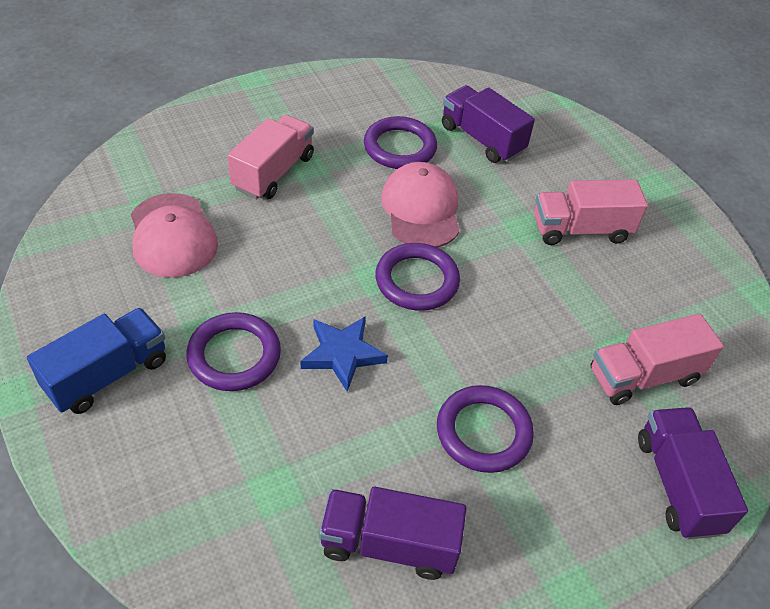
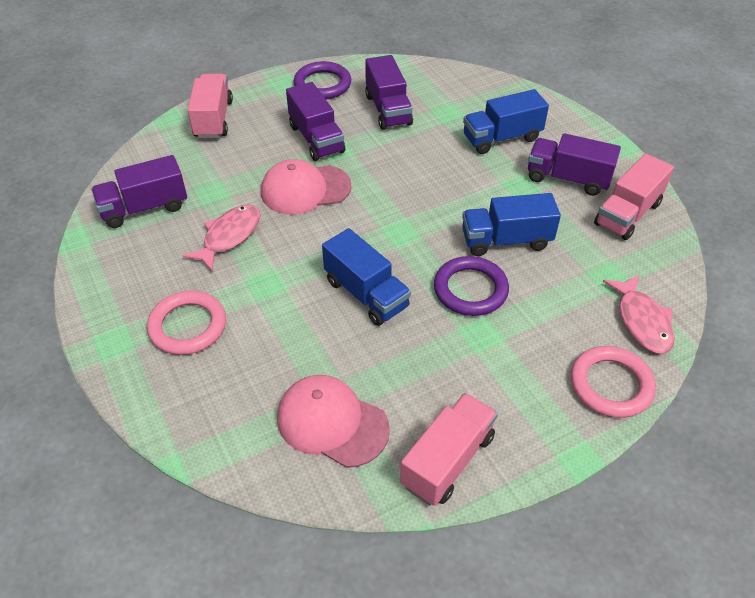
blue star: [301,316,388,392] = 1 -> none = 0
blue truck: [27,308,166,414] = 1 -> [322,228,411,326] [462,193,561,256] [463,89,549,154] = 3
pink fish: none = 0 -> [183,205,260,271] [603,274,674,354] = 2
pink ring: none = 0 -> [147,291,226,355] [571,346,656,418] = 2
purple ring: [186,312,281,391] [364,116,437,169] [375,243,460,311] [437,385,534,473] = 4 -> [294,61,351,99] [434,256,509,316] = 2
purple truck: [319,487,467,580] [442,85,535,163] [638,407,748,540] = 3 -> [91,155,187,228] [286,82,345,161] [365,55,413,130] [528,133,621,196] = 4

